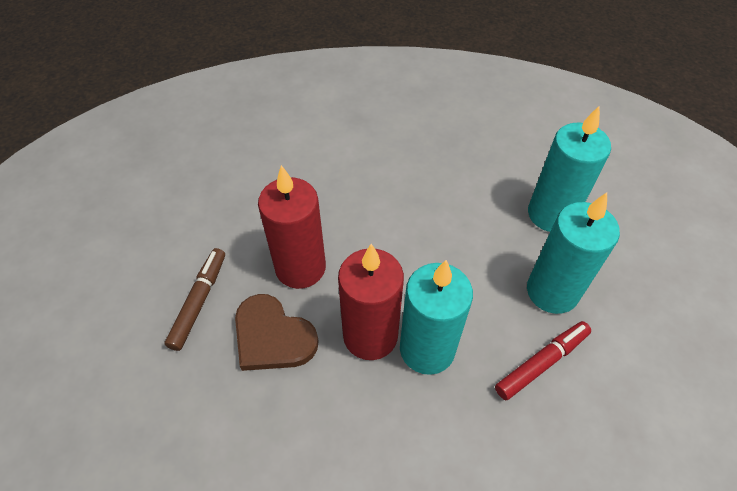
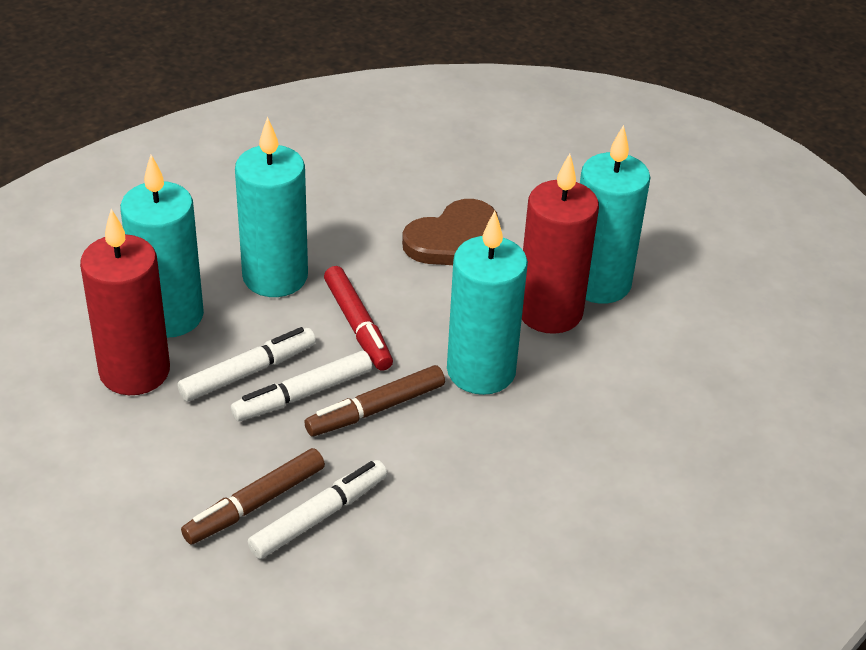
brown marker: [164,248,225,351] = 1 -> [181,448,325,544] [304,365,445,437] = 2
turquoise candle: [400,260,473,375] [527,192,620,314] [528,106,611,232] = 3 -> [120,155,204,338] [235,117,308,297] [447,211,528,395] [580,125,651,304] = 4
white marker: none = 0 -> [178,327,316,402] [231,351,372,421] [248,460,387,559] = 3

